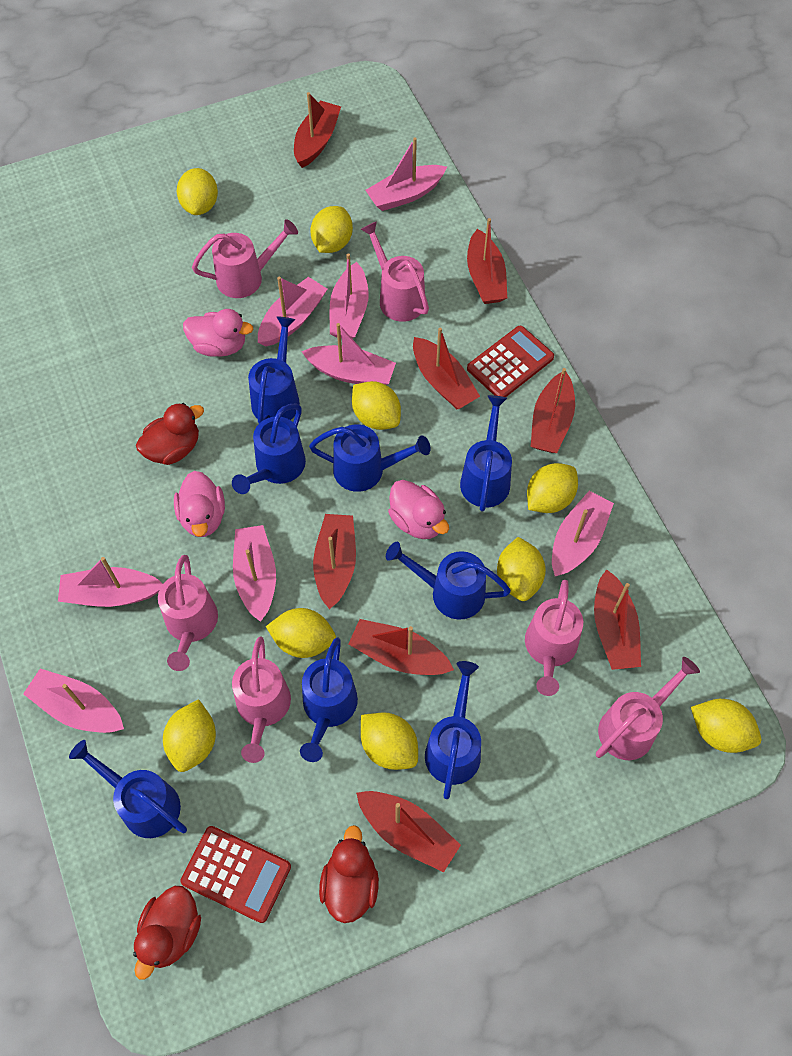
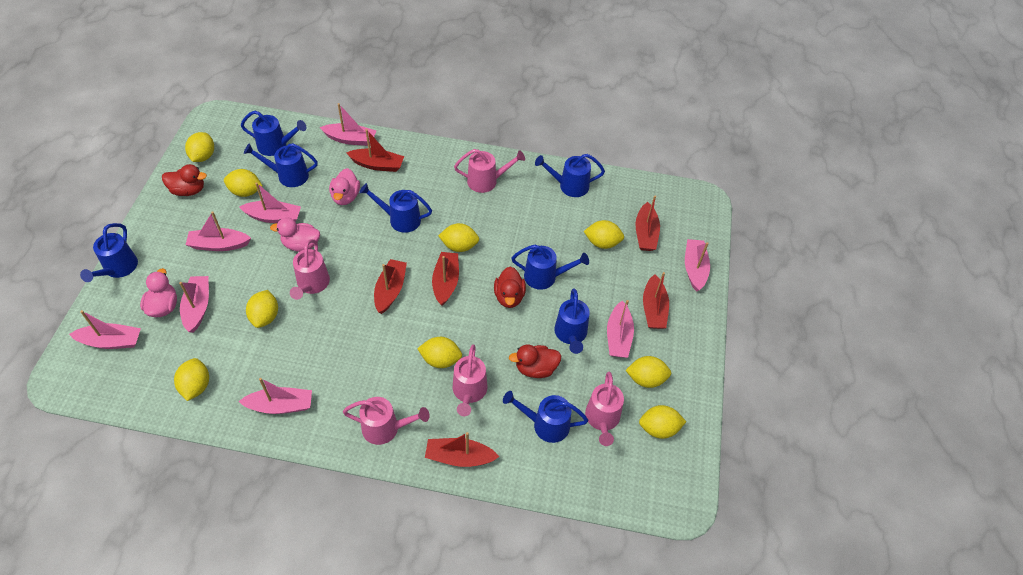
pink watering can: [158,555,218,671] [192,219,298,298] [232,637,291,763] [360,221,429,322] [525,580,583,696] [596,657,700,760] = 6 -> [290,239,330,300] [343,397,430,445] [453,344,487,416] [454,149,525,193] [585,372,624,446] = 5
red boat: [294,92,341,168] [313,514,356,609] [349,619,454,675] [356,791,461,872] [413,327,480,409] [467,218,507,304] [531,368,575,453] [594,569,641,670] = 8 -> [347,129,404,172] [374,259,407,314] [425,432,499,467] [432,252,459,306] [635,196,660,251] [643,272,669,329] = 6
red calculator: [180,826,291,923] [467,326,554,397] = 2 -> none = 0

